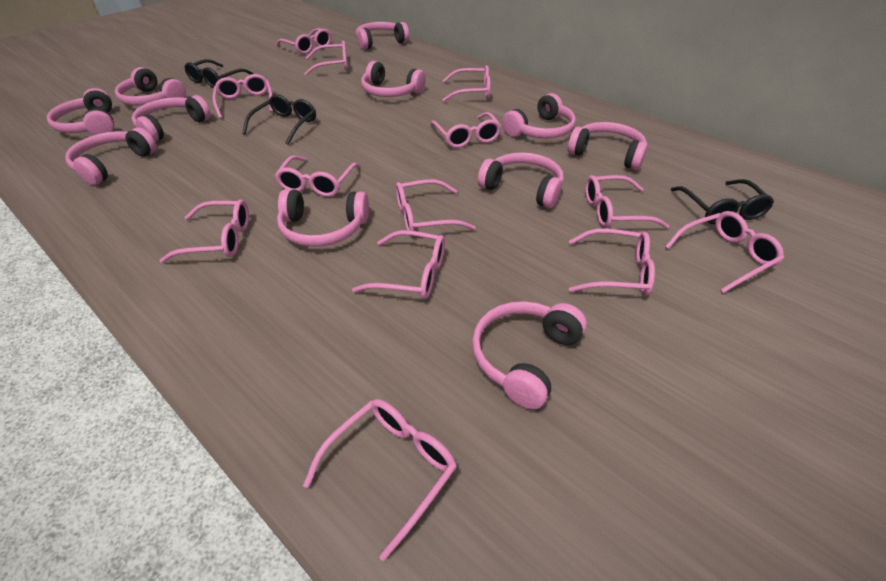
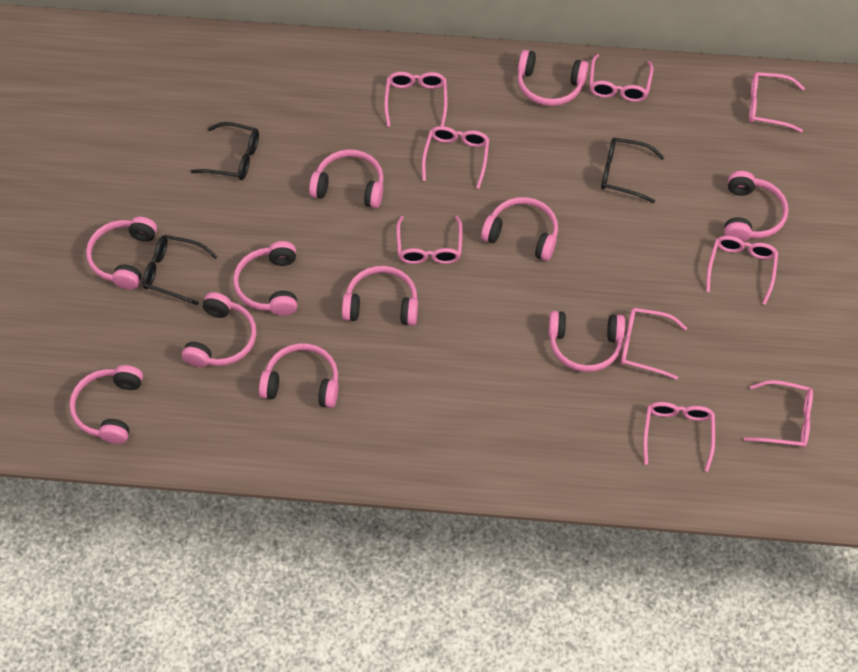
pink glasses: [159,199,249,263] [212,74,273,119] [275,155,360,197] [276,28,331,54] [303,399,457,561] [304,41,348,76] [352,230,445,299] [396,179,476,231] [430,112,502,148] [442,65,491,102] [569,228,655,296] [585,175,669,229] [665,211,784,293] = 13 -> [384,72,448,127] [396,216,463,264] [422,126,489,189] [589,54,654,102] [621,308,687,380] [643,402,715,472] [706,236,778,305] [744,380,813,448] [749,72,805,133] = 9

